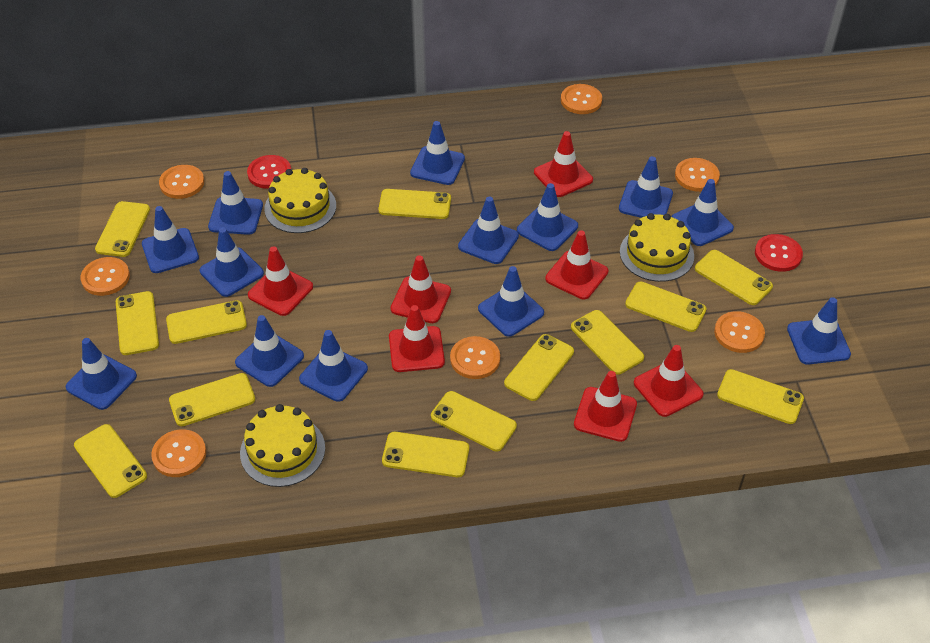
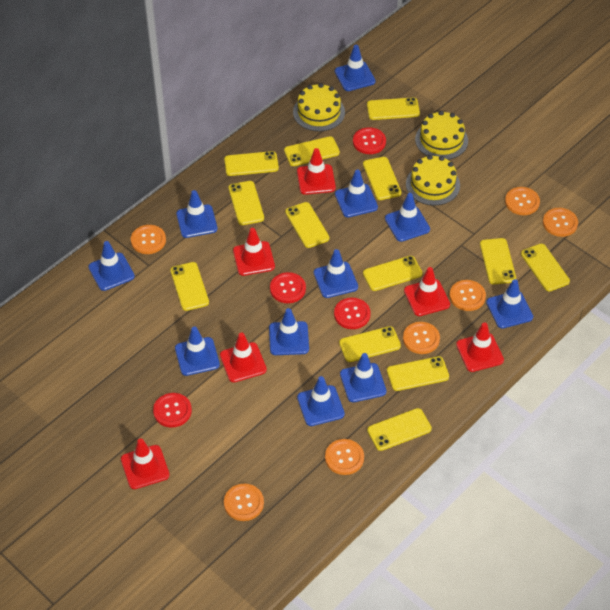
blue traffic cone: [66,338,137,410] [142,206,199,273] [200,227,264,297] [208,171,263,235] [235,315,304,387] [299,330,368,402] [410,121,465,185] [458,197,519,264] [478,266,544,337] [517,183,578,251] [619,156,673,218] [672,179,734,246] [787,297,851,365] = 13 -> [88,241,135,291] [175,326,220,376] [176,190,218,238] [269,308,309,355] [297,376,345,426] [314,249,358,298] [335,45,376,91] [335,169,378,217] [340,353,386,402] [385,193,430,242] [486,279,533,328] = 11
red button: [247,155,291,189] [755,234,803,272] = 2 -> [153,393,192,427] [270,272,306,303] [334,298,371,329] [353,127,386,154] = 4
red traffic cone: [248,246,313,316] [389,305,445,372] [391,255,451,323] [534,131,593,197] [545,230,608,299] [574,371,637,442] [634,345,703,417] = 7 -> [121,438,170,489] [220,332,267,382] [233,228,275,276] [297,148,336,195] [404,267,450,316] [456,322,504,372] = 6

